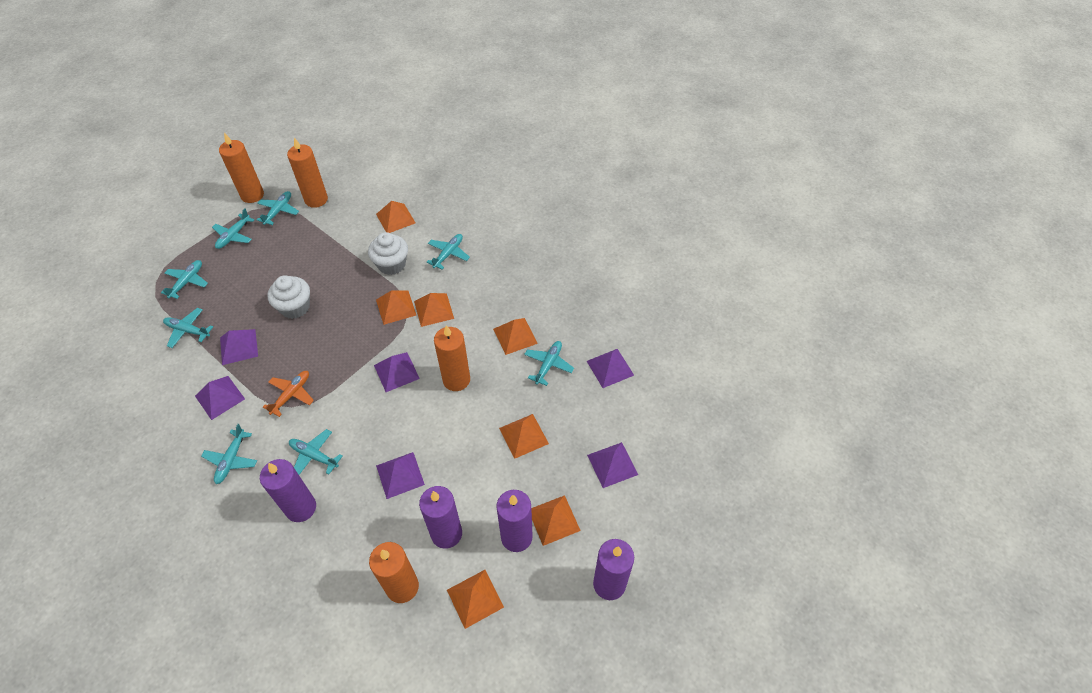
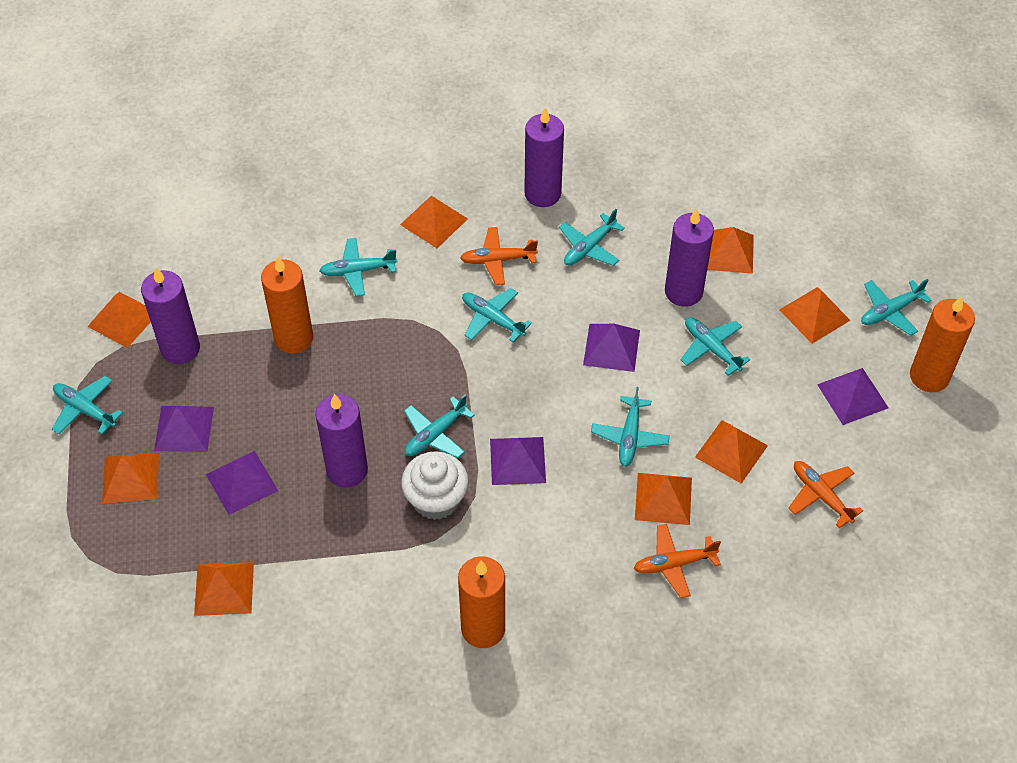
orange candle: [219,133,264,203] [287,138,328,208] [369,542,419,603] [434,325,470,391] = 4 -> [261,256,313,353] [458,556,505,648] [910,296,975,392] = 3
orange plane: [263,371,314,417] = 1 -> [460,227,538,285] [634,524,721,598] [789,461,863,528] = 3
orange pyramid: [376,201,416,233] [376,290,416,325] [414,293,454,327] [447,570,504,629] [493,318,538,355] [499,414,549,459] [531,495,581,546] = 7 -> [87,292,151,348] [102,453,159,504] [194,562,254,616] [400,196,468,248] [635,473,692,525] [695,420,768,484] [707,227,754,274] [779,287,850,344] = 8
purple pyramid: [195,376,245,420] [220,329,258,365] [374,352,420,392] [376,452,425,499] [587,349,634,388] [587,442,638,488] = 6 -> [154,406,214,452] [206,451,278,515] [490,437,546,485] [583,324,640,372] [817,368,889,425] = 5
white cupcake: [267,275,310,319] [368,232,408,275] = 2 -> [401,451,469,520] = 1

